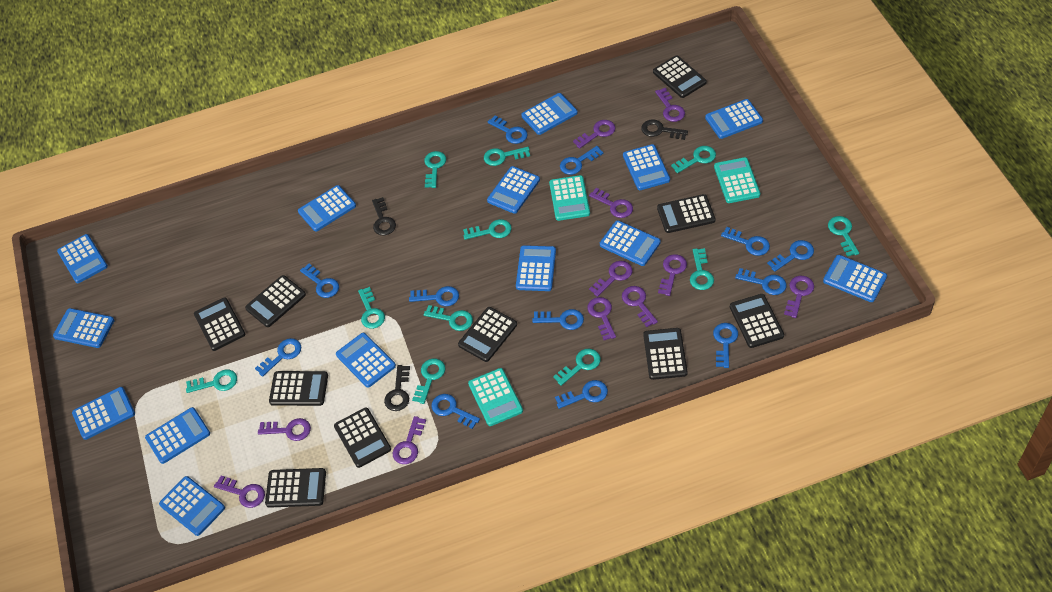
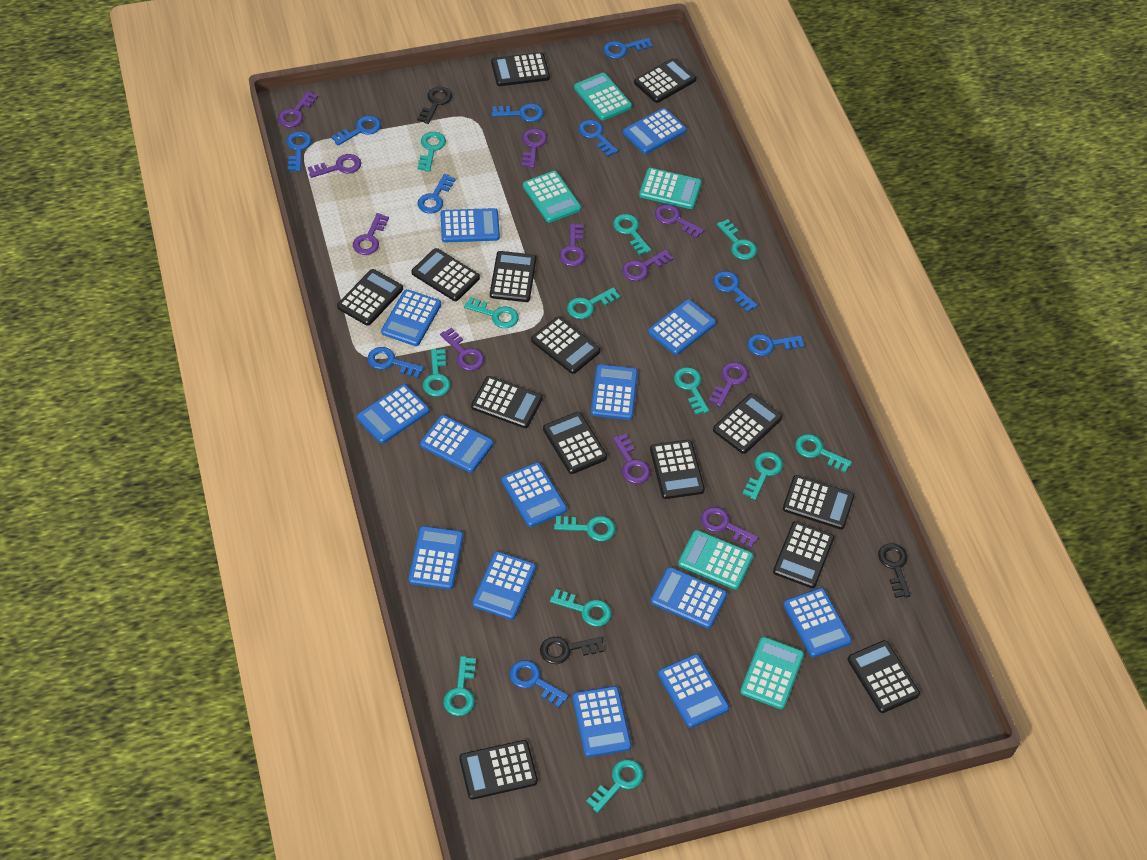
black calculator: [194,297,245,351] [245,275,306,327] [265,468,326,508] [269,371,328,406] [334,407,391,468] [458,307,517,362] [643,328,688,380] [653,56,706,98] [657,194,715,233] [730,294,784,348] = 10 -> [337,269,403,326] [412,248,480,301] [459,740,538,800] [471,376,543,428] [490,251,536,302] [491,52,550,86] [531,316,600,374] [543,412,607,474] [634,58,696,103] [650,440,705,499] [713,393,782,454] [773,521,834,588] [783,475,854,529] [848,640,920,713] = 14
blue key: [255,338,301,377] [300,264,339,298] [409,286,459,306] [432,394,480,429] [488,115,528,144] [532,309,584,330] [555,380,608,409] [560,146,603,175] [713,323,738,368] [721,227,770,256] [735,268,787,295] [767,240,814,272] = 12 -> [286,131,312,171] [331,116,381,146] [367,347,424,378] [417,174,456,214] [492,103,544,122] [510,660,569,708] [579,120,618,157] [603,38,653,59] [713,271,758,312] [747,334,804,356] = 10
turquoise calculator: [468,368,523,426] [549,175,590,221] [714,157,761,203] = 3 -> [523,171,581,223] [574,73,632,120] [639,168,702,209] [678,530,754,590] [740,637,804,709] = 5
turquoise key: [186,369,237,393] [358,287,385,329] [412,359,446,404] [424,151,446,188] [424,305,473,331] [463,219,512,240] [484,147,530,166] [553,349,601,386] [671,146,716,173] [690,248,714,290] [828,216,859,257] = 11 -> [417,132,446,172] [423,349,451,397] [443,656,476,716] [464,297,519,328] [550,589,612,626] [554,516,616,541] [567,287,620,319] [586,759,644,813] [613,214,651,255] [674,367,709,415] [717,219,757,260] [743,452,783,500] [795,434,852,473] = 13

